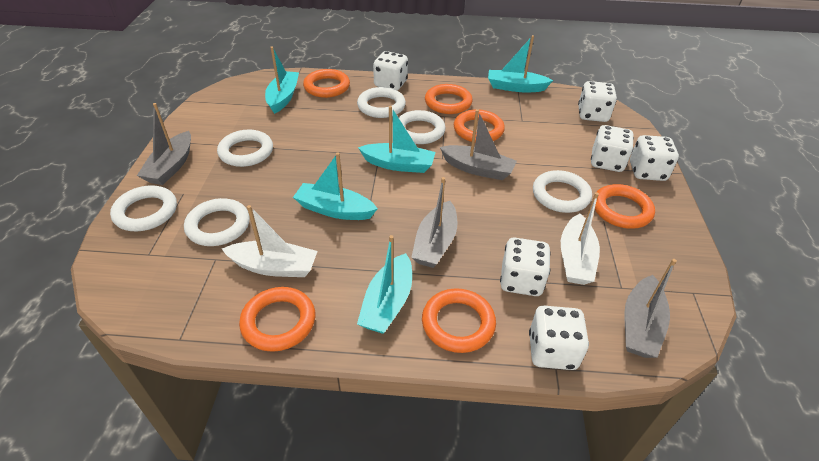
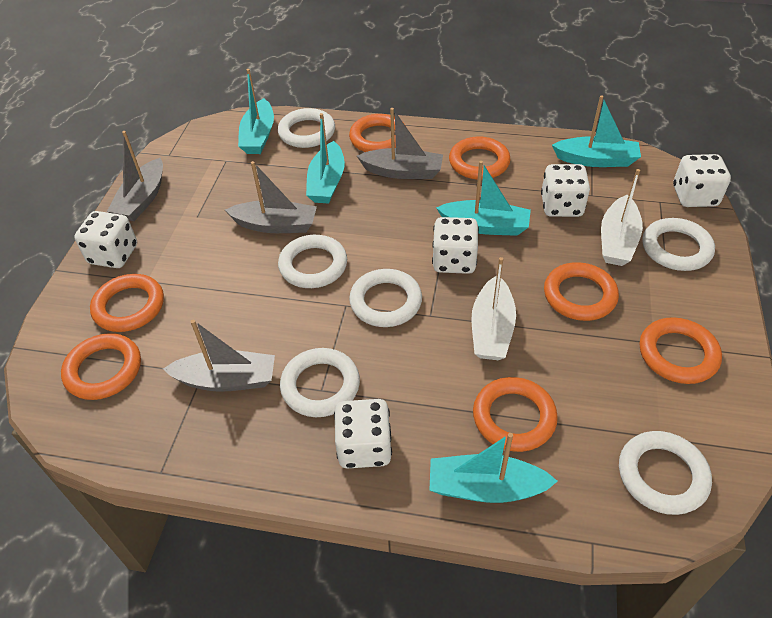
orange ring: [239,287,315,352] [303,69,350,98] [422,288,496,353] [425,84,473,114] [454,109,505,142] [595,184,655,229] = 6 -> [61,333,141,400] [90,274,164,332] [349,114,406,152] [449,137,510,180] [473,377,558,452] [544,262,619,321] [640,317,722,384] = 7
white dice: [373,51,408,90] [500,238,551,296] [529,305,589,370] [578,81,617,122] [591,125,634,172] [630,135,679,181] = 6 -> [74,211,137,268] [334,399,392,469] [432,217,479,274] [541,164,590,217] [673,154,731,207] = 5

